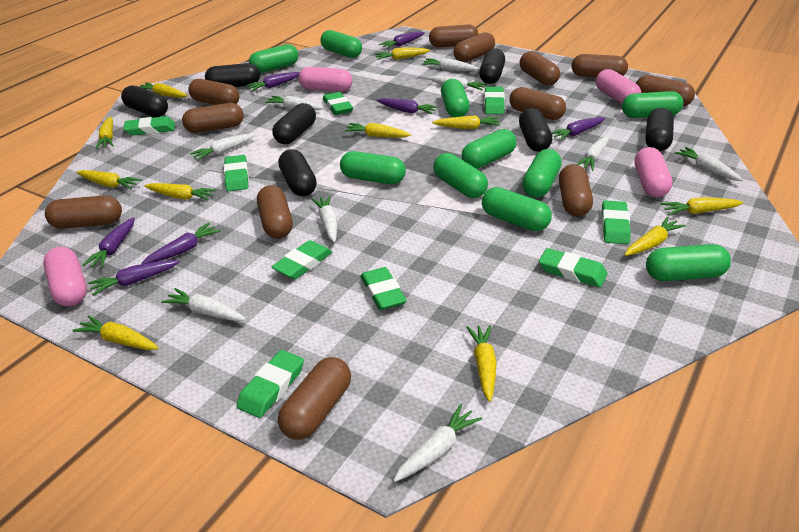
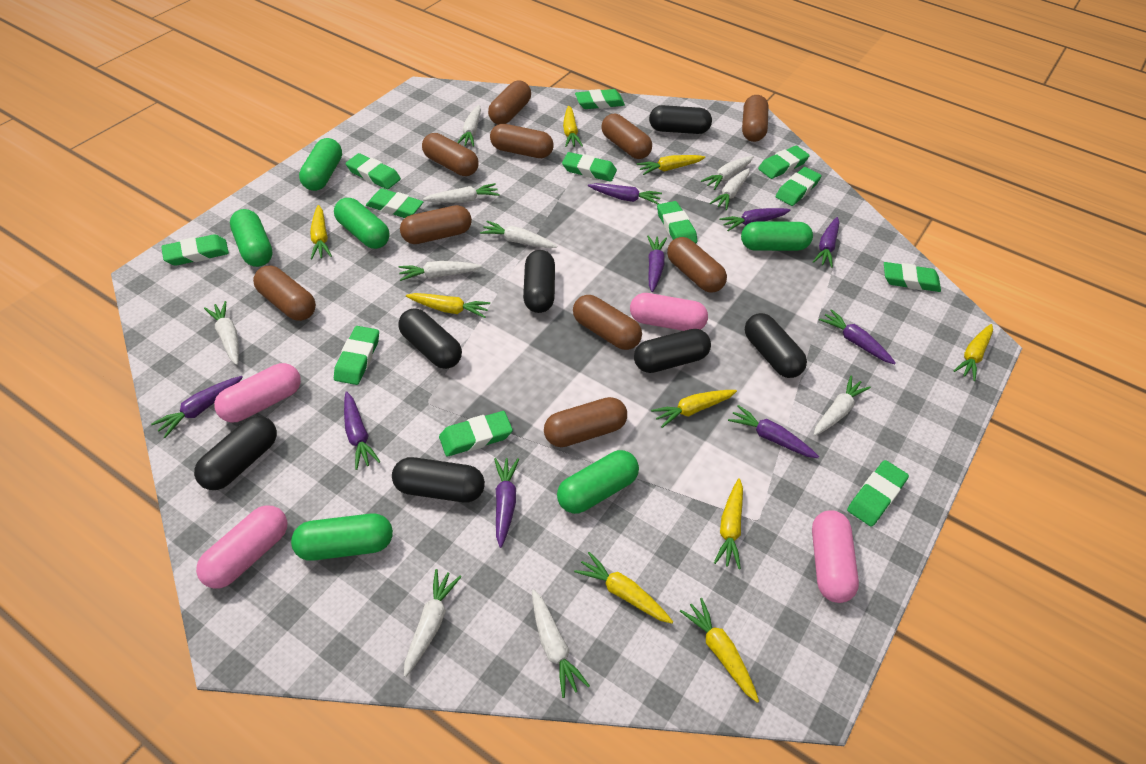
brown capsule: [45,195,122,229] [182,103,244,133] [188,79,239,105] [257,185,293,239] [278,357,351,440] [429,25,478,48] [454,32,495,62] [509,87,566,120] [520,51,560,86] [559,164,593,217] [572,54,628,77] [636,75,695,107] = 12 -> [253,266,316,321] [400,205,472,244] [422,133,479,176] [488,81,531,125] [490,124,554,158] [544,397,627,447] [573,295,642,350] [601,114,652,159] [667,237,727,293] [742,95,769,142] = 10
green capsule: [249,44,298,73] [321,30,362,58] [340,151,406,184] [433,153,488,198] [441,79,470,117] [462,129,517,169] [482,187,552,231] [522,149,562,197] [622,91,683,118] [646,244,731,281] = 10 -> [230,209,273,267] [291,513,393,561] [299,138,342,191] [334,198,390,249] [557,450,639,514] [741,221,813,251] = 6
green eraser: [123,116,175,136] [224,155,249,191] [236,350,304,418] [272,240,332,279] [323,92,353,115] [360,267,407,310] [484,87,505,114] [539,248,608,287] [602,200,631,244] = 9 -> [161,234,229,266] [334,326,379,385] [345,153,401,189] [366,188,423,218] [439,411,513,457] [562,152,617,182] [575,89,625,109] [657,201,697,244] [758,146,810,179] [776,167,821,206] [847,460,909,527] [884,262,941,292] = 12
purple carrot: [82,217,135,268] [88,260,180,296] [141,223,221,264] [245,72,300,91] [376,98,438,114] [379,32,425,49] [551,117,605,141] = 7 -> [151,376,243,438] [344,391,381,470] [494,458,519,548] [588,183,662,205] [647,235,667,292] [719,208,791,231] [728,405,819,458] [813,217,839,268] [819,309,896,364] = 9
white carrot: [161,288,246,321] [190,134,256,161] [265,96,324,110] [311,196,337,242] [393,404,482,482] [422,58,479,71] [428,76,487,90] [577,136,609,171] [674,147,743,181] = 9 -> [204,301,239,365] [399,261,482,281] [404,569,461,677] [423,183,499,203] [457,105,481,147] [480,221,557,248] [532,589,590,698] [701,156,754,190] [710,168,750,211] [814,376,871,436] = 10
yellow carrot: [72,315,159,350] [76,170,142,189] [95,117,113,149] [140,82,188,98] [144,183,216,200] [344,123,411,138] [375,47,430,60] [432,115,500,129] [466,325,496,402] [624,217,686,256] [661,197,743,215] = 11 -> [310,205,332,259] [406,293,490,318] [563,106,583,147] [574,552,673,624] [637,155,705,175] [651,390,737,428] [680,598,759,703] [714,478,743,569] [953,324,993,381] = 9

